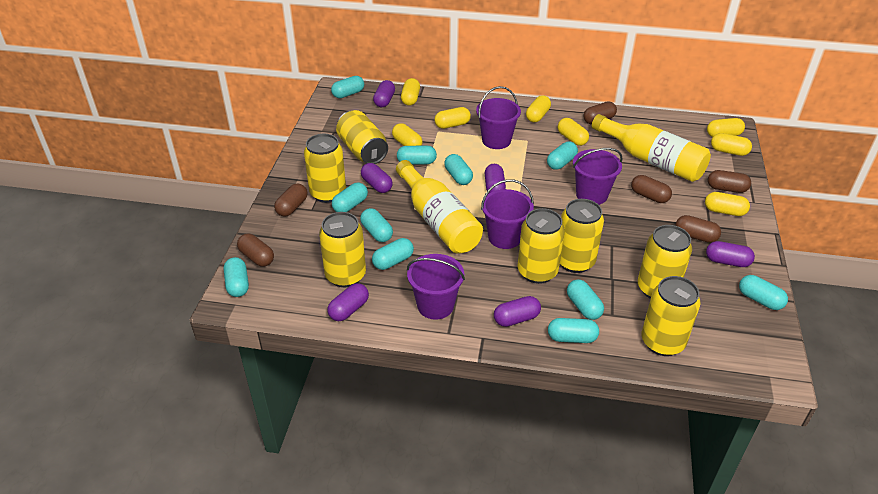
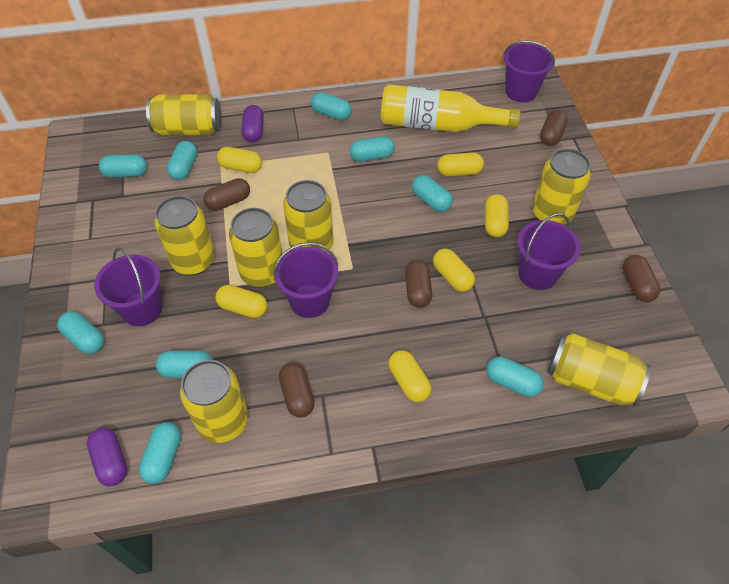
brown capsule: [237,234,274,267] [274,183,308,217] [583,101,617,124] [631,175,672,203] [675,215,721,243] [708,170,751,193] = 6 -> [203,178,250,211] [279,362,315,418] [405,260,432,308] [540,110,568,146] [623,255,660,302] = 5
purple capsule: [327,283,369,321] [361,163,393,193] [373,80,395,107] [484,164,506,193] [494,296,541,327] [706,241,755,267] = 6 -> [87,428,127,487] [241,105,264,142] = 2
turquoise capsule: [224,257,249,297] [331,76,364,98] [332,183,368,212] [360,208,393,242] [372,238,414,270] [397,146,437,165] [444,154,473,185] [547,142,578,170] [548,318,599,343] [567,279,604,320] [739,275,788,310] = 11 -> [57,311,104,354] [99,154,147,178] [139,422,181,484] [156,351,213,378] [167,141,197,180] [311,92,352,120] [349,136,395,162] [412,175,453,212] [486,357,544,397] = 9
yellow bottle: [396,160,483,253] [592,114,711,182] = 2 -> [381,84,521,132] = 1
yellow capsule: [392,123,423,146] [401,78,420,106] [434,107,471,129] [526,95,551,122] [558,118,589,146] [705,192,750,216] [707,118,745,137] [711,133,752,156] = 8 -> [215,285,267,318] [217,147,262,173] [388,350,431,402] [433,249,475,292] [437,153,484,176] [485,194,509,237] = 6

